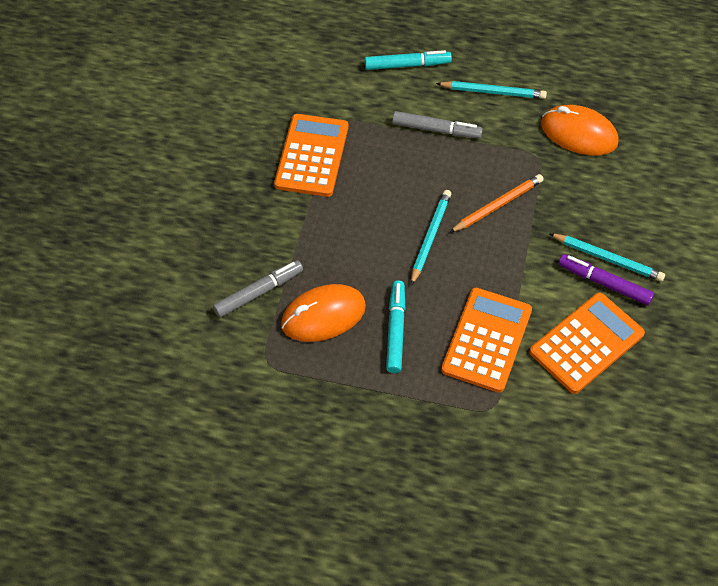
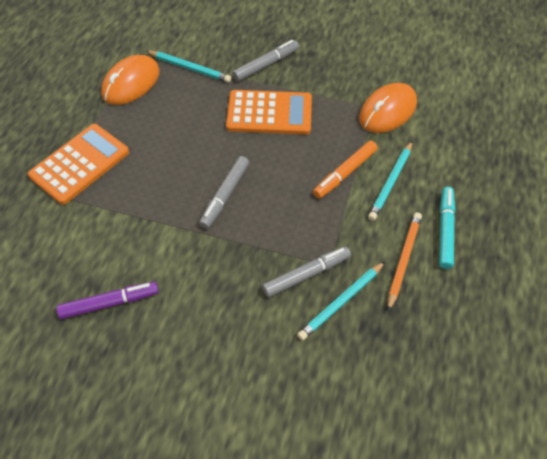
grey marker: [213,260,303,317] [392,111,483,139] = 2 -> [199,156,249,229] [232,40,299,82] [262,246,351,297] = 3
orange calculator: [274,114,348,197] [441,288,532,393] [530,293,645,394] = 3 -> [28,124,129,205] [226,90,312,135] = 2
orange marker: none = 0 -> [313,140,378,199] = 1
turquoise marker: [365,50,452,70] [386,280,406,373] = 2 -> [439,187,455,269] = 1

